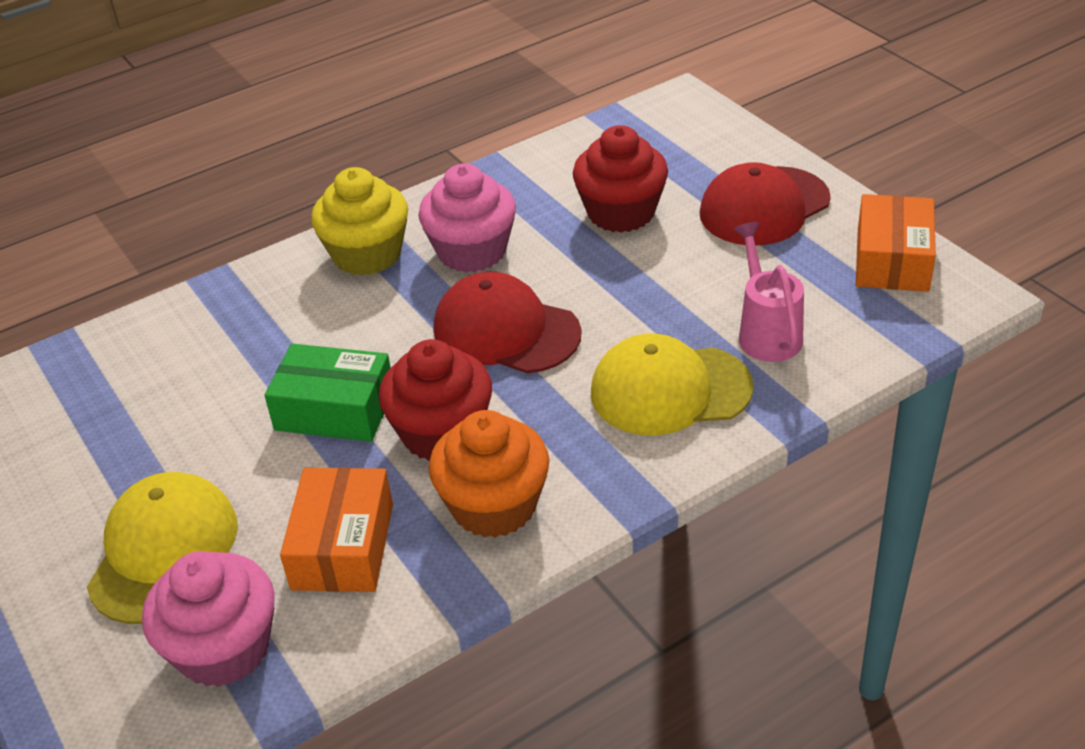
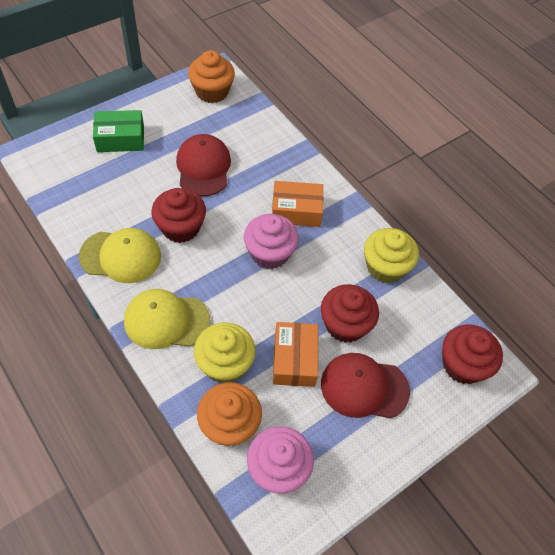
orange cupcake: [429,410,549,538] = 1 -> [188,50,235,103] [197,382,262,446] = 2
pink watering can: [734,222,804,362] = 1 -> none = 0
red cupcake: [379,339,492,461] [573,125,668,233] = 2 -> [151,188,206,243] [321,284,379,343] [442,324,503,384] = 3
yellow cupcake: [311,167,408,276] = 1 -> [194,322,256,383] [364,228,419,283] = 2

